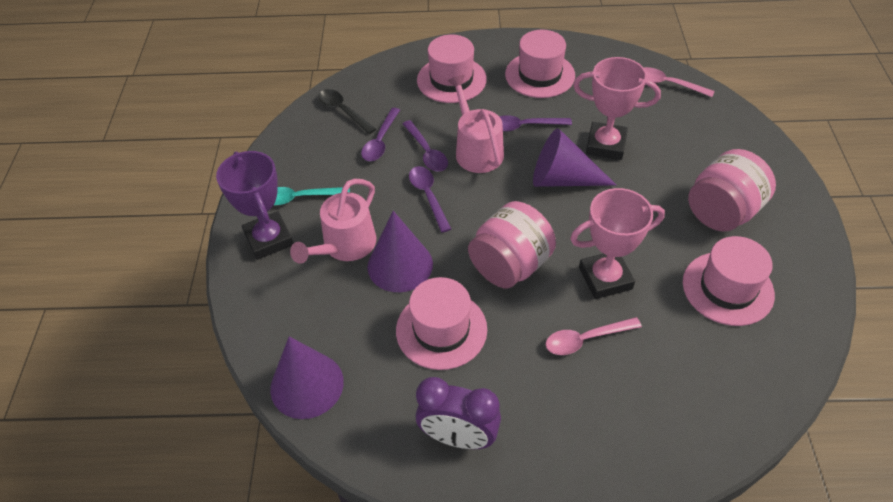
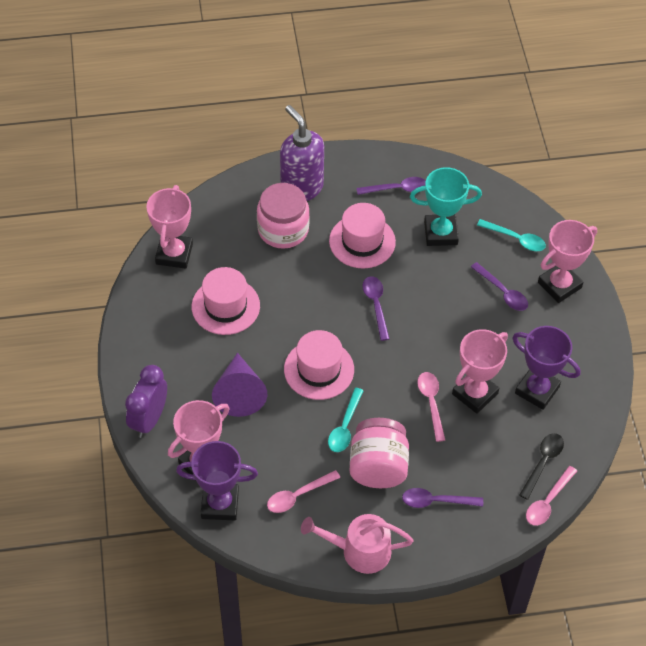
pink hat: [396,277,487,370] [417,35,487,103] [505,30,575,98] [683,236,775,326] = 4 -> [192,267,260,335] [284,330,354,400] [329,203,396,269] = 3
pink spoon: [546,317,642,355] [644,67,715,97] = 2 -> [267,470,340,513] [417,372,445,442] [526,466,577,526] = 3
pink trophy: [570,188,665,299] [573,57,661,160] = 2 -> [146,185,193,269] [168,400,230,474] [452,329,508,414] [538,220,597,303] = 4
pink watering can: [290,179,376,264] [447,75,504,173] = 2 -> [301,514,413,574] = 1
purple cone: [270,336,344,419] [367,211,433,292] [533,128,616,187] = 3 -> [212,353,267,417] = 1
purple soap dispenser: none = 0 -> [280,105,324,201] = 1
purple trophy: [216,151,293,260] = 1 -> [176,441,258,520] [512,326,580,410] = 2
turquoise spoon: [274,187,350,205] = 1 -> [328,388,364,452] [477,219,546,251] = 2
turquoise trophy: none = 0 -> [410,167,482,246] = 1

